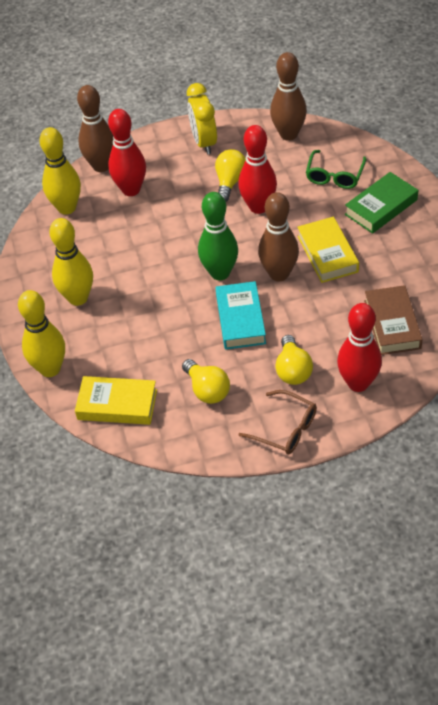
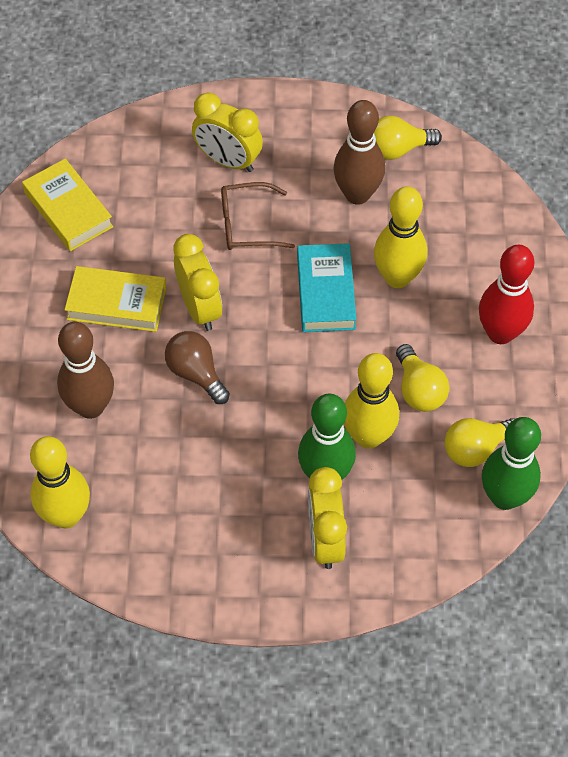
brown book: [364,285,423,355] = 1 -> none = 0
brown bowling pin: [77,85,113,172] [258,192,299,281] [270,52,307,141] = 3 -> [57,322,114,419] [333,100,385,205] = 2
brown light bulb: none = 0 -> [165,331,230,404] = 1
green book: [345,172,418,234] = 1 -> none = 0
green bowling pin: [198,192,238,280] = 1 -> [298,394,356,480] [482,417,541,510] = 2
green glasses: [306,150,367,189] = 1 -> none = 0
red bowling pin: [108,109,146,196] [238,125,277,214] [337,303,382,392] = 3 -> [479,245,534,344] = 1
yellow clock: [187,83,217,154] = 1 -> [173,234,222,331] [192,92,263,172] [308,467,347,569] = 3

